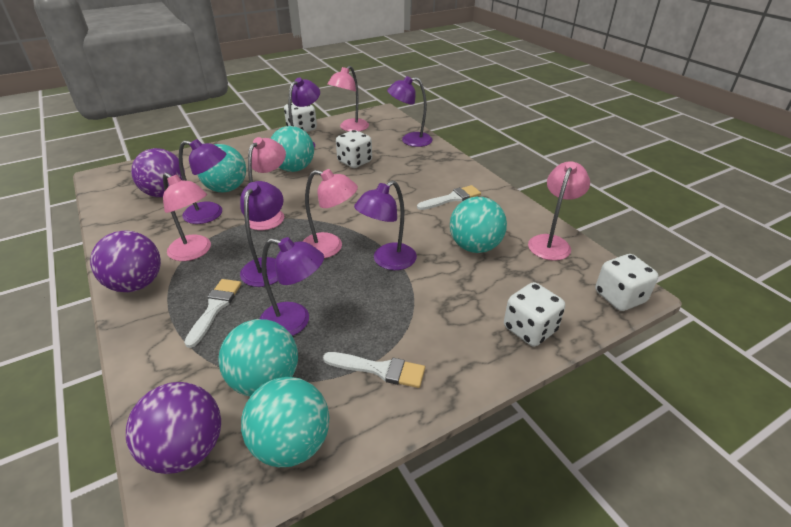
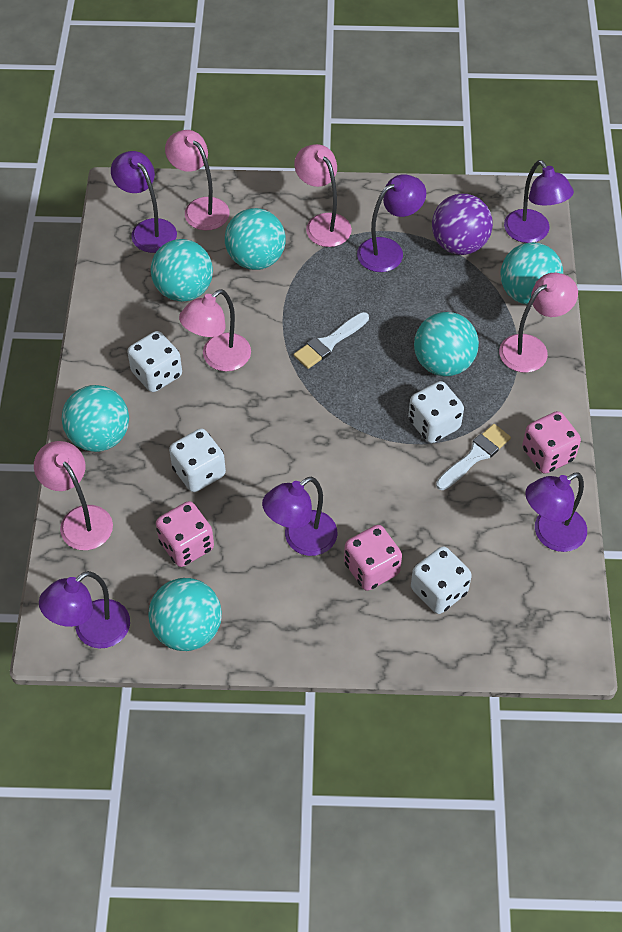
pink dice: none = 0 -> [156,501,214,567] [344,525,402,591] [522,411,581,474] = 3
purple ball: [90,230,161,292] [126,382,221,474] [131,148,185,197] = 3 -> [432,194,493,255] = 1
turquoise ball: [197,144,246,192] [219,319,298,396] [241,377,330,467] [270,126,314,172] [450,197,507,253] = 5 -> [62,385,129,452] [148,578,222,651] [151,239,213,302] [225,208,285,270] [414,312,479,376] [500,242,563,305] = 6
white brush: [184,279,242,348] [323,352,425,388] [417,185,481,210] = 3 -> [294,312,369,369] [436,424,511,490] = 2

